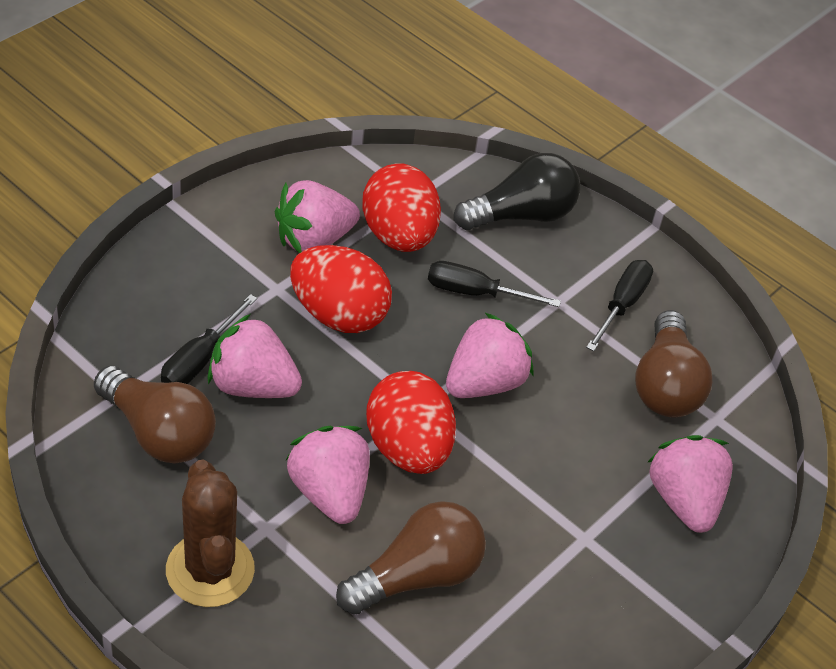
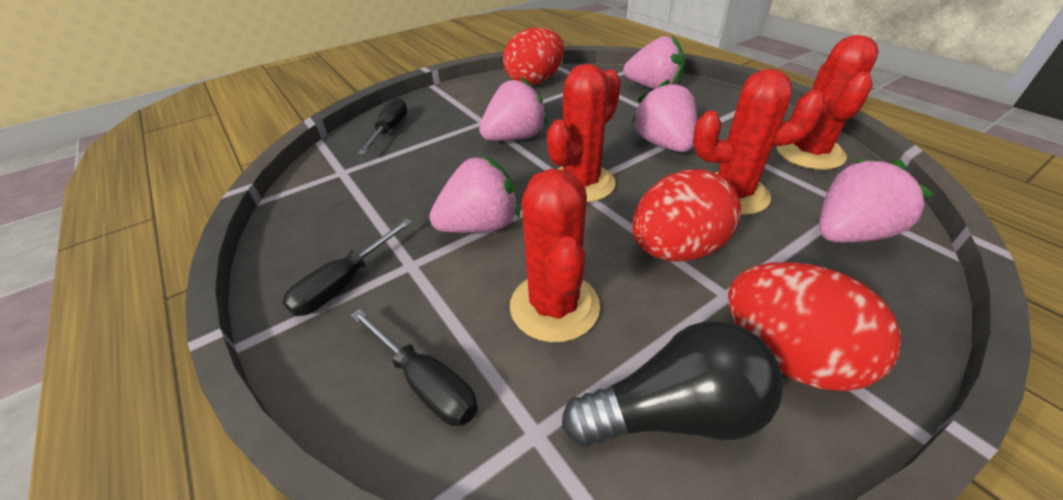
brown cactus: [166,459,255,607] = 1 -> none = 0
brown light bulb: [94,366,216,463] [336,501,486,615] [635,310,712,417] = 3 -> none = 0
red cactus: none = 0 -> [510,169,600,342] [547,64,621,203] [693,69,825,215] [776,35,879,170] = 4

